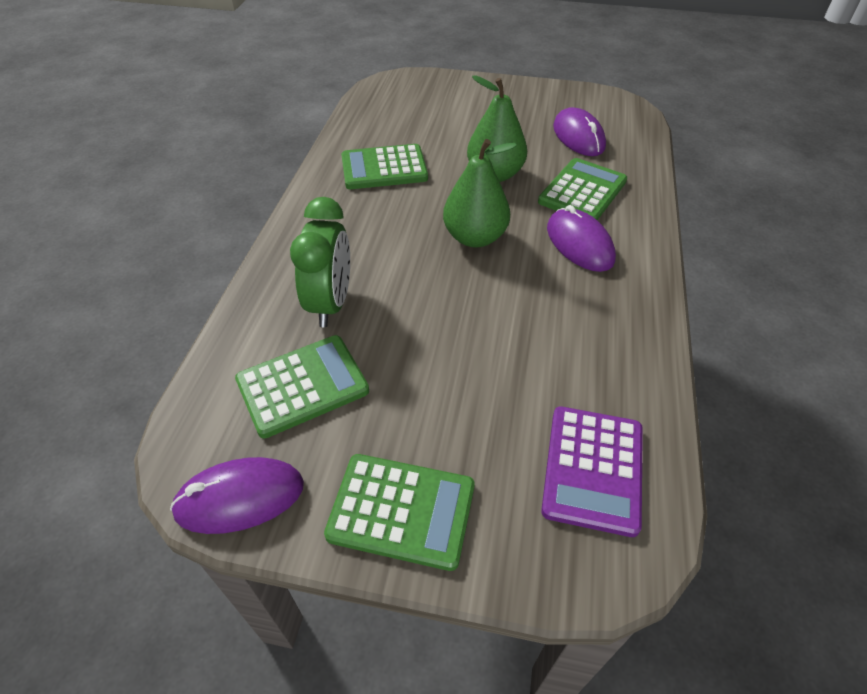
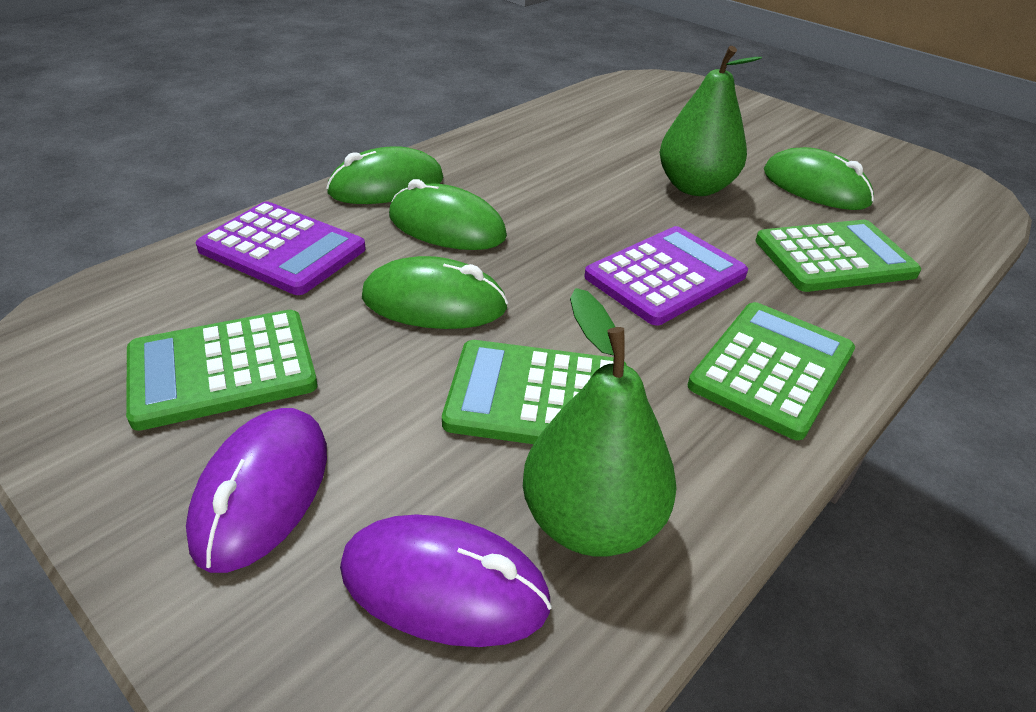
green clock: [290,197,350,327] = 1 -> none = 0
green mouse: none = 0 -> [326,146,444,204] [362,256,508,329] [389,179,507,250] [764,147,874,210] = 4
purple calculator: [541,406,643,537] = 1 -> [196,201,366,295] [584,226,748,325] = 2
purple mouse: [170,457,304,534] [547,205,616,272] [553,107,606,156] = 3 -> [186,408,327,573] [340,515,552,647] = 2

